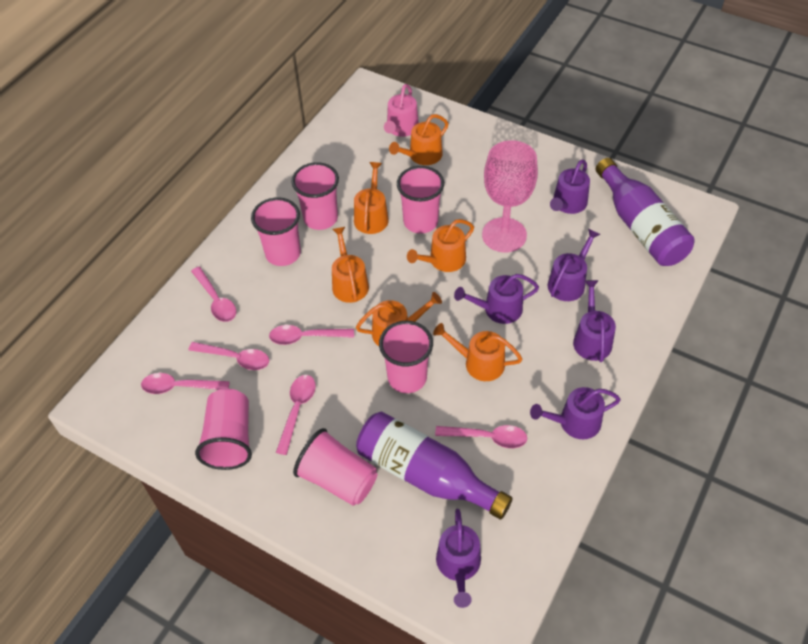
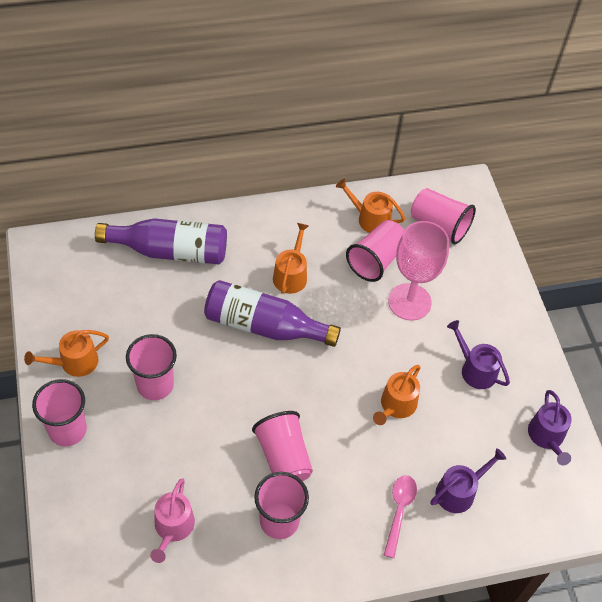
orange watering can: [332,227,369,303] [354,162,389,234] [356,292,442,346] [389,114,449,165] [407,219,474,272] [433,323,522,381] = 6 -> [24,330,109,377] [273,223,309,294] [336,179,405,233] [373,365,421,425] = 4
pink spoon: [141,373,230,394] [188,342,269,370] [191,267,236,322] [269,325,354,345] [276,375,316,455] [435,425,527,448] = 6 -> [384,475,417,558] = 1
purple watering can: [436,509,481,608] [454,274,539,324] [530,387,621,439] [548,228,601,301] [550,159,590,214] [573,280,616,362] = 6 -> [430,448,506,513] [447,320,510,389] [528,390,572,465] = 3

